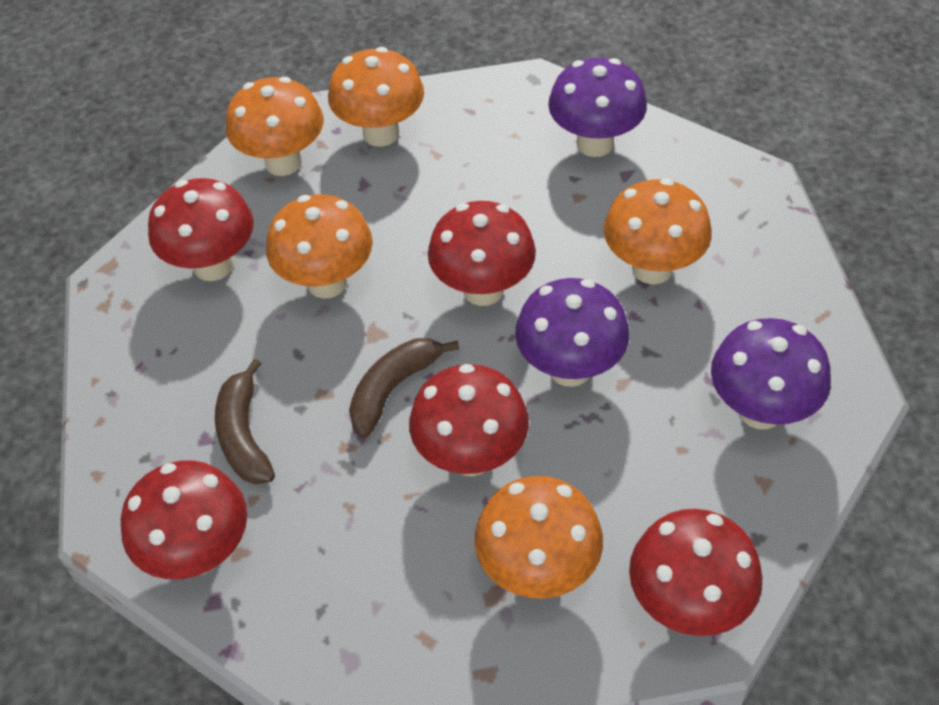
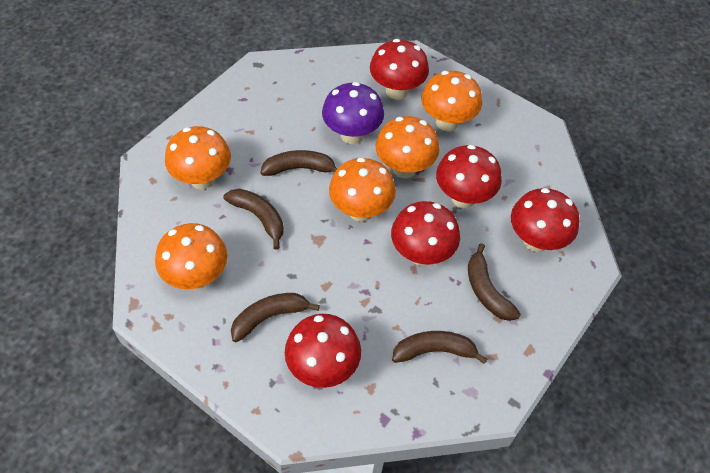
brown banana: [215,358,275,484] [349,338,459,438] = 2 -> [223,189,284,250] [231,293,320,342] [261,150,337,176] [392,331,487,364] [468,243,521,321] = 5
purple mushroom: [515,278,629,387] [548,58,647,157] [711,318,831,429] = 3 -> [322,82,384,144] = 1

